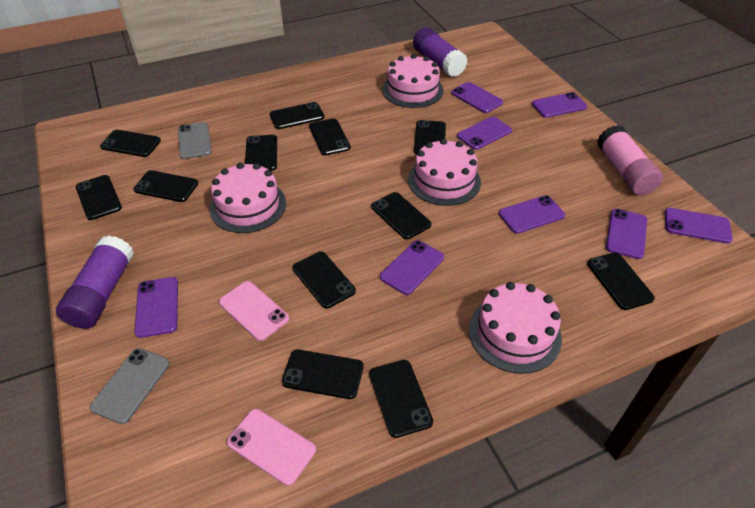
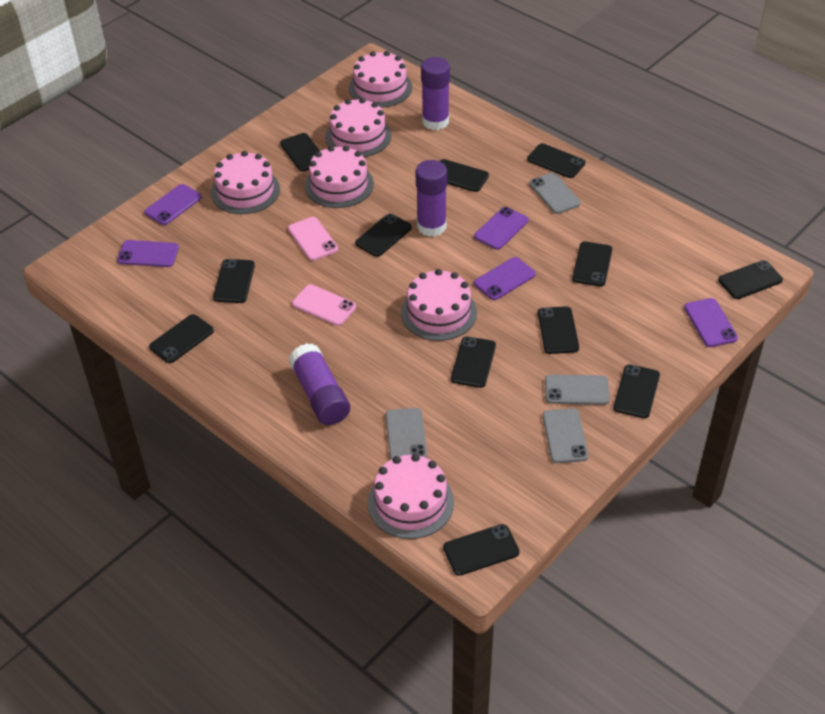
grey phone: [90,348,170,424] [178,122,212,159] = 2 -> [386,408,427,460] [529,173,581,214] [543,408,588,463] [545,374,610,405] = 4
pink cake: [209,163,286,233] [382,54,444,108] [408,139,481,206] [469,282,562,374] = 4 -> [211,151,280,214] [305,146,374,208] [325,98,391,157] [349,51,412,107] [368,454,454,539] [401,269,477,341] = 6
pink glue stick: [597,125,663,195] = 1 -> none = 0
purple glue stick: [56,235,134,329] [413,27,468,77] = 2 -> [289,343,350,425] [416,160,447,237] [421,57,450,130] = 3
purple phone: [134,277,178,338] [380,240,444,295] [451,82,503,113] [457,116,512,150] [499,195,565,234] [532,92,587,118] [606,209,647,259] [665,208,733,244] = 8 -> [117,240,179,267] [144,184,202,225] [474,207,529,250] [474,257,536,300] [684,298,738,347] = 5

